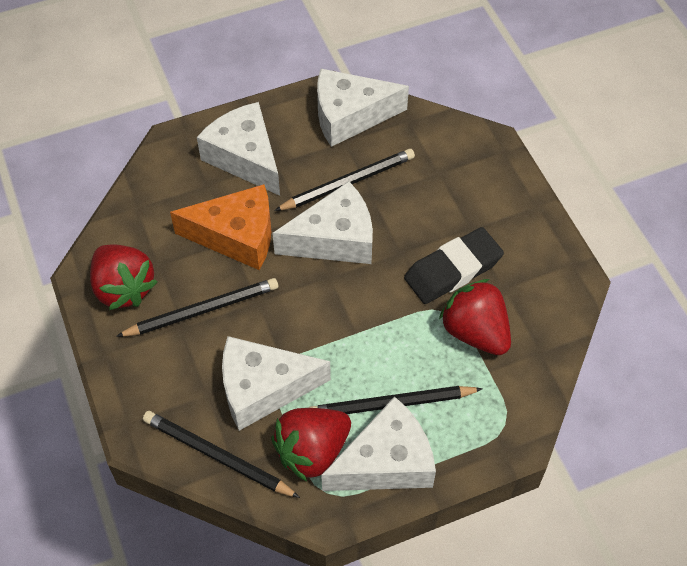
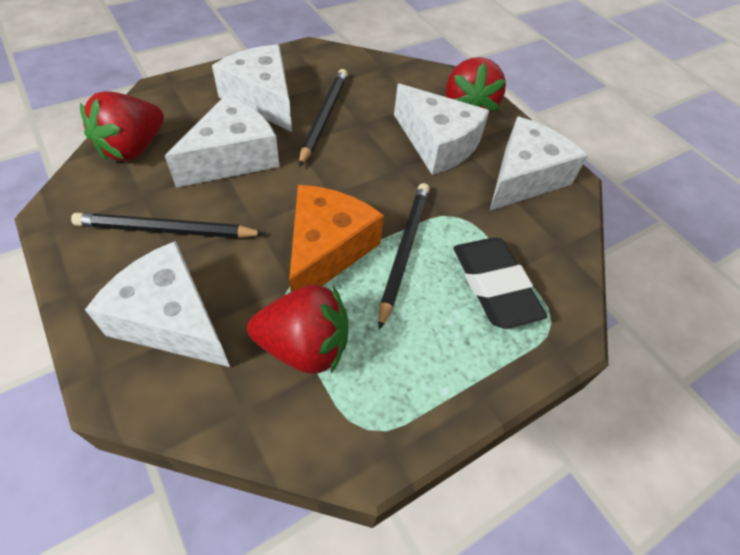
black pencil: [116,278,278,337] [143,411,300,498] [274,149,415,211] [308,386,483,414] = 4 -> [71,213,265,238] [299,69,348,167] [378,183,430,330] = 3

